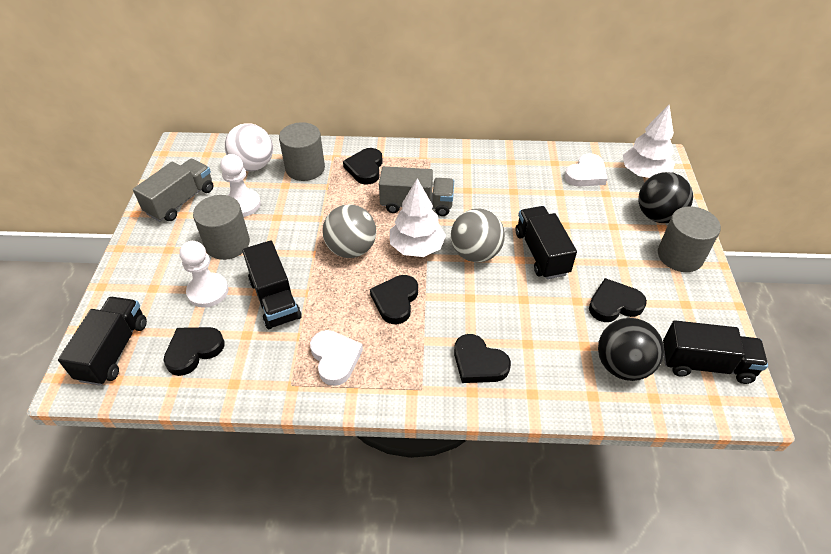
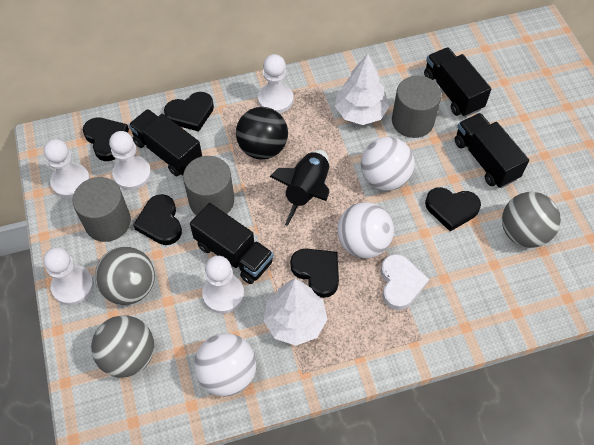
black ball: [598,318,664,381] [638,172,693,223] = 2 -> [236,107,288,160] = 1
black rocket: none = 0 -> [269,150,330,226] = 1
grey ball: [322,204,376,258] [451,208,505,262] = 2 -> [91,315,154,377] [95,247,155,305] [502,192,561,248] = 3
grey truck: [133,159,214,222] [379,166,454,216] = 2 -> none = 0
white ball: [225,123,273,171] = 1 -> [194,333,256,396] [337,202,394,258] [361,137,415,191] = 3
white heart: [310,330,363,386] [565,153,608,187] = 2 -> [380,254,429,310] = 1
white pawn: [179,241,229,308] [220,154,261,217] = 2 -> [43,139,90,198] [43,247,94,305] [109,131,151,190] [202,256,244,314] [258,54,294,113] = 5

